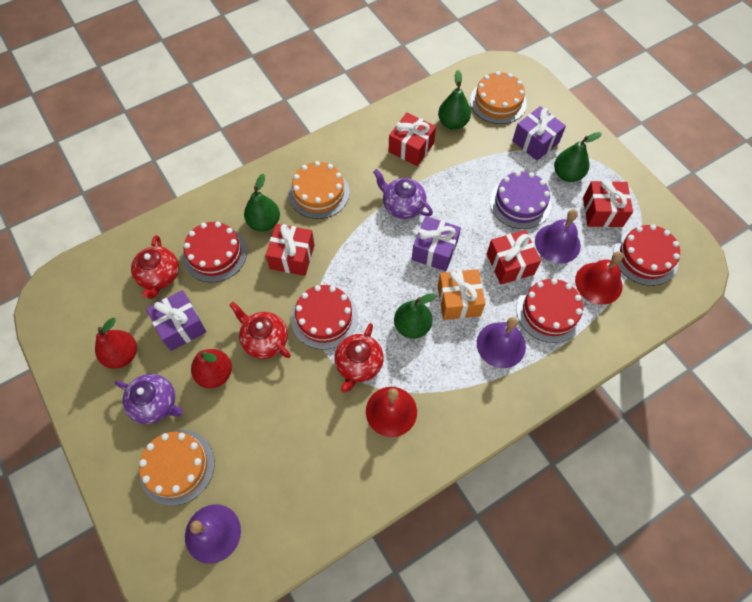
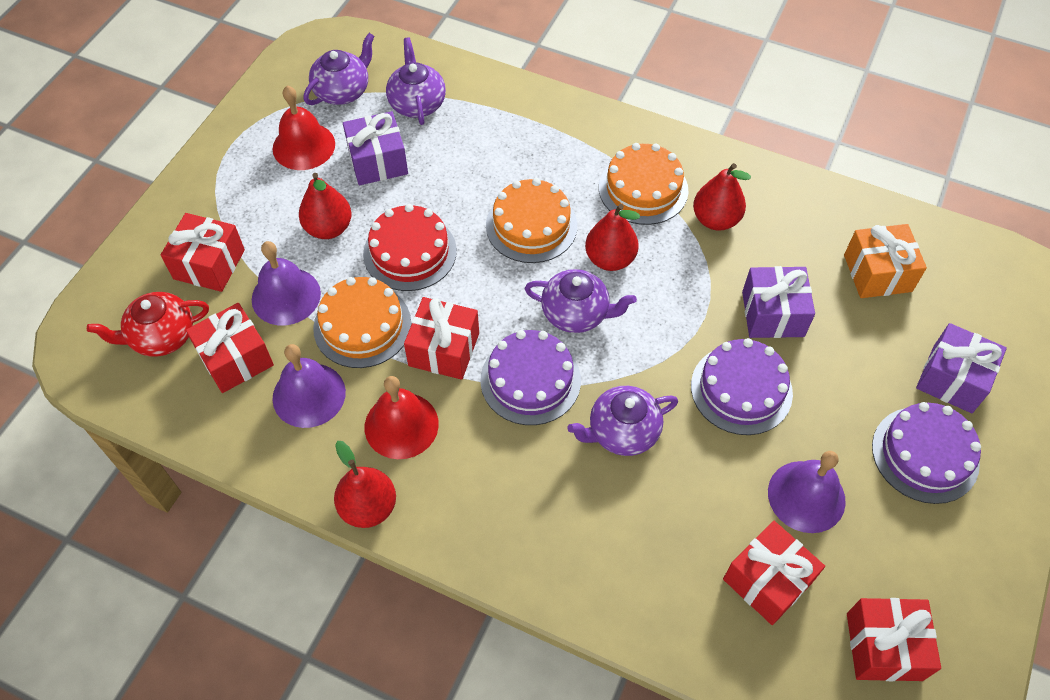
green pear: [244,174,280,231] [394,293,436,339] [438,70,471,130] [554,132,602,182] = 4 -> none = 0
purple cake: [490,171,551,229] = 1 -> [480,330,581,425] [691,338,793,435] [872,402,981,504] = 3
purple teapot: [115,374,183,424] [373,169,433,219] = 2 -> [304,33,375,105] [386,37,446,125] [525,269,637,333] [567,386,678,456] = 4
red cake: [183,222,247,282] [291,285,358,349] [516,278,584,343] [613,224,680,286] = 4 -> [363,204,457,291] = 1
red gift: [266,224,315,276] [389,113,436,166] [487,230,541,285] [583,180,633,227] = 4 -> [161,213,245,292] [186,303,274,393] [404,297,479,380] [723,521,825,625] [847,598,941,681] = 5
red pear: [95,318,137,369] [191,349,232,388] = 2 -> [299,173,352,239] [334,441,396,528] [585,204,640,271] [693,163,751,231] = 4
red teapot: [131,235,179,299] [229,302,291,359] [335,323,384,393] = 3 -> [87,292,209,357] = 1

